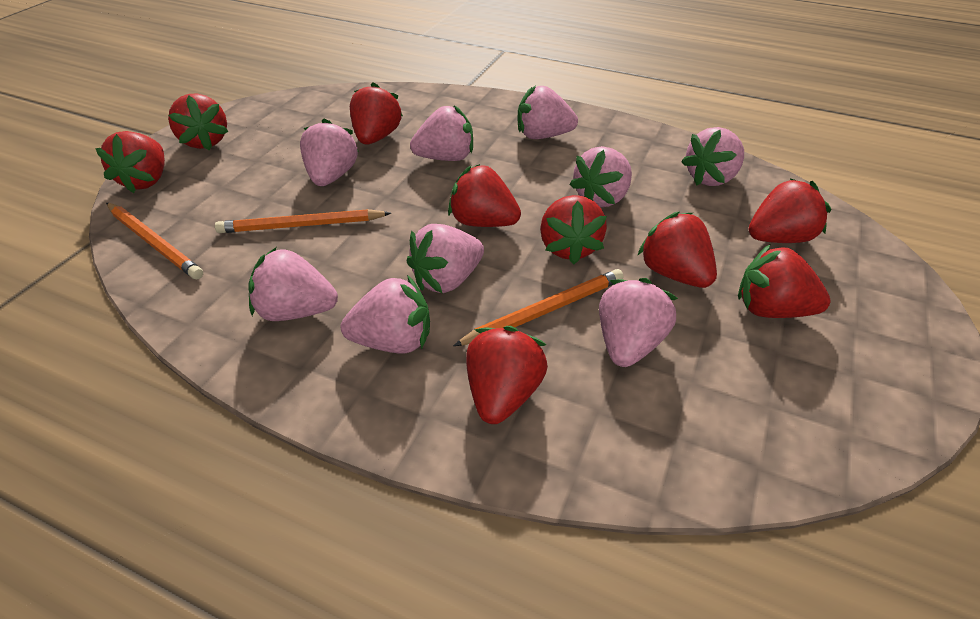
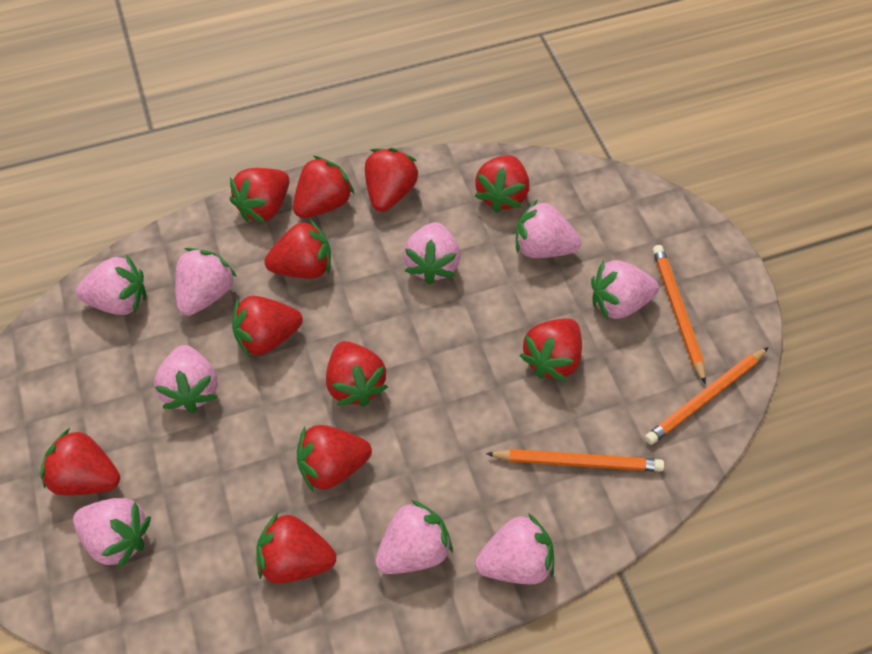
red strawberry: [95,131,165,193] [168,93,229,150] [350,82,403,144] [448,164,521,227] [466,326,548,424] [540,195,607,264] [638,211,717,288] [738,245,831,318] [749,178,831,243] = 9 -> [40,428,120,496] [230,168,289,223] [232,296,303,358] [256,513,336,584] [264,220,331,279] [293,156,354,218] [297,425,372,492] [326,341,388,406] [365,148,419,212] [475,155,529,213] [519,318,582,381] = 11

